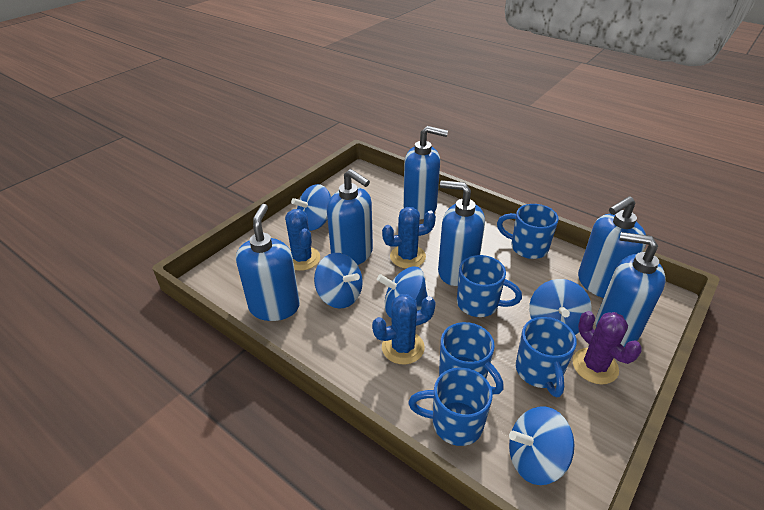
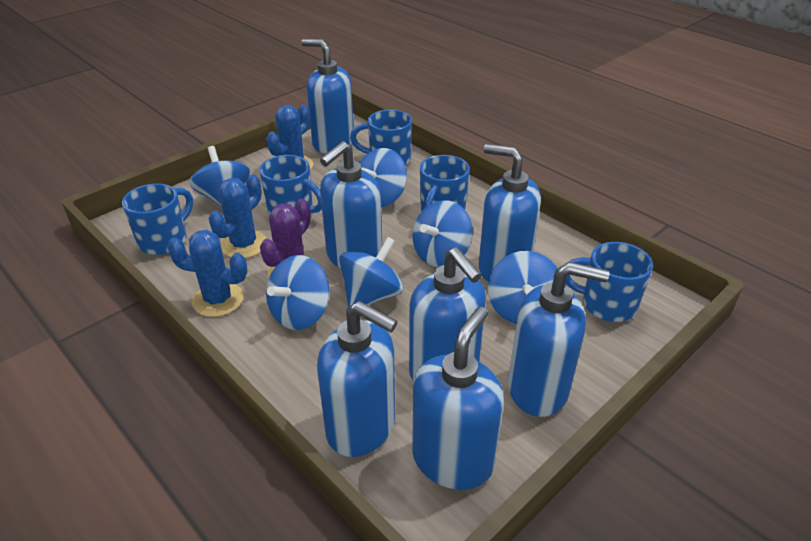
blue soap dispenser: [236,204,300,321] [327,169,373,265] [403,126,448,219] [438,180,485,286] [578,196,646,298] [595,232,666,347] = 6 -> [301,39,354,154] [317,301,398,457] [320,141,382,268] [409,247,486,382] [412,307,504,490] [479,144,541,282] [508,262,609,417] = 7
blue spinning top: [291,184,331,231] [314,253,363,309] [377,267,428,318] [509,406,575,485] [529,279,592,335] = 5 -> [190,146,250,206] [266,255,330,330] [339,237,403,307] [359,148,407,207] [412,200,473,267] [488,251,558,324] = 6

